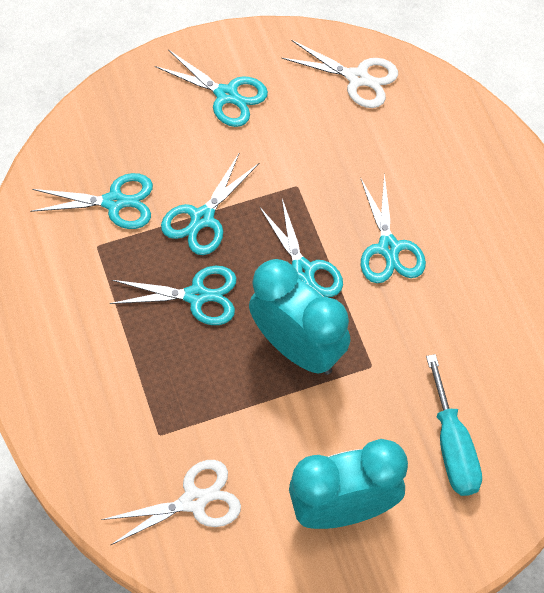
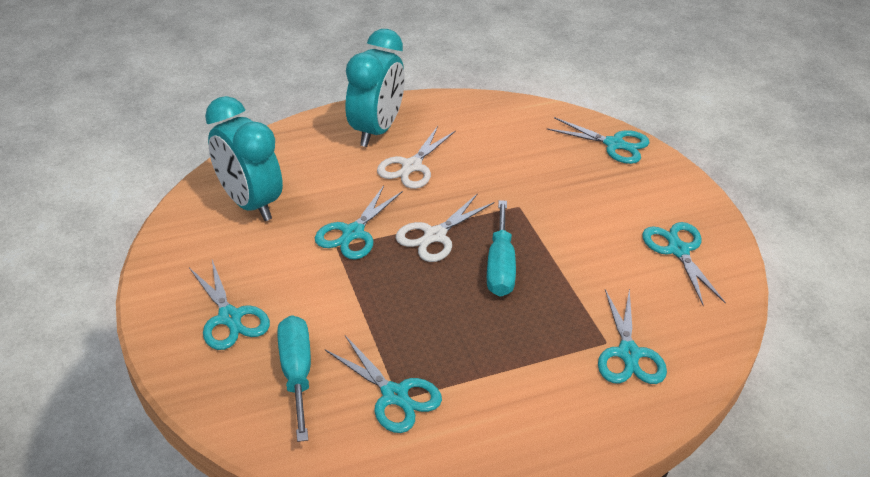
turquoise screwdriver: [426,354,482,496] = 1 -> [277,315,311,442] [487,200,516,297] = 2

